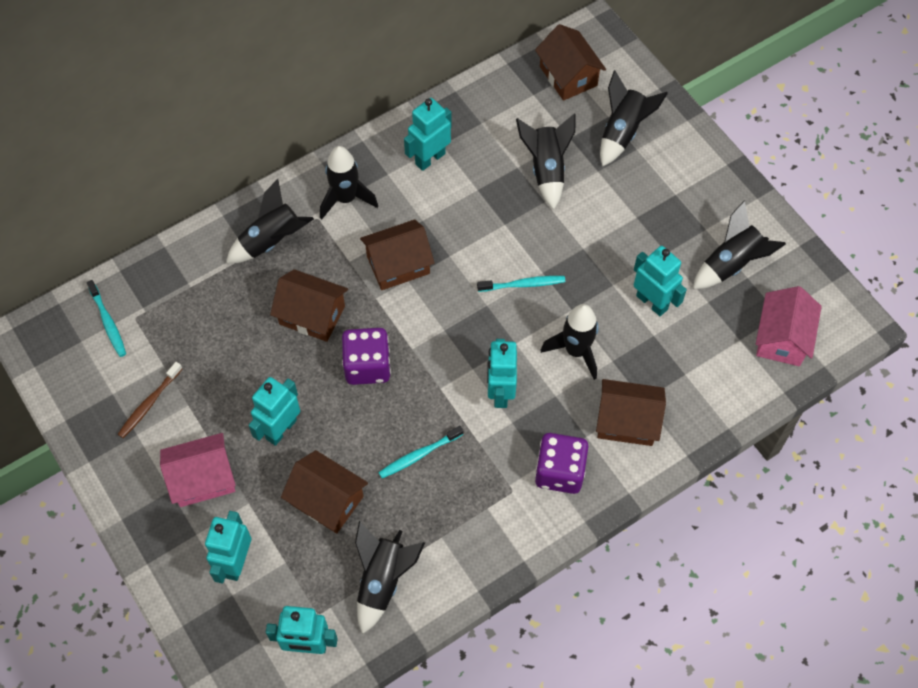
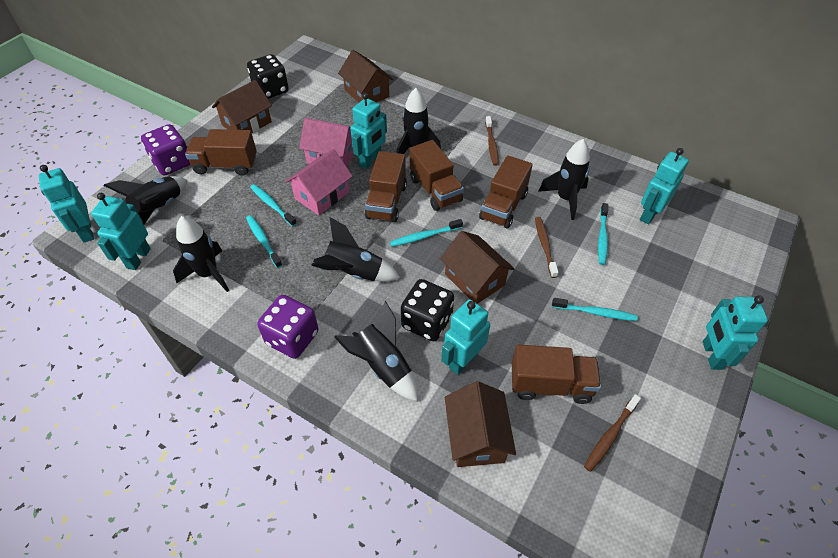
black dice: none = 0 -> [247,54,289,99] [401,279,454,341] = 2
black rocket: [226,179,314,263] [320,146,378,219] [355,521,425,634] [516,113,576,210] [541,304,599,380] [600,70,668,167] [693,201,786,289] = 7 -> [104,176,187,225] [173,216,229,292] [311,217,400,282] [334,301,418,402] [396,88,441,154] [538,139,590,220] = 6
brown house: [270,269,348,342] [281,450,368,533] [360,220,435,290] [535,24,606,101] [596,379,666,446] = 5 -> [212,80,272,133] [338,50,393,103] [440,231,515,304] [445,381,516,467] = 4
brown toothbrush: [118,362,182,438] = 1 -> [485,116,499,166] [535,217,559,278] [584,394,641,472] = 3
brown truck: none = 0 -> [185,129,257,176] [365,151,407,222] [409,140,464,211] [479,155,533,228] [512,345,601,404] = 5
turquoise toothbrush: [87,280,126,357] [378,426,463,478] [477,276,565,292] = 3 -> [246,215,282,268] [250,184,297,227] [390,219,463,247] [552,298,637,321] [598,203,608,265] = 5

